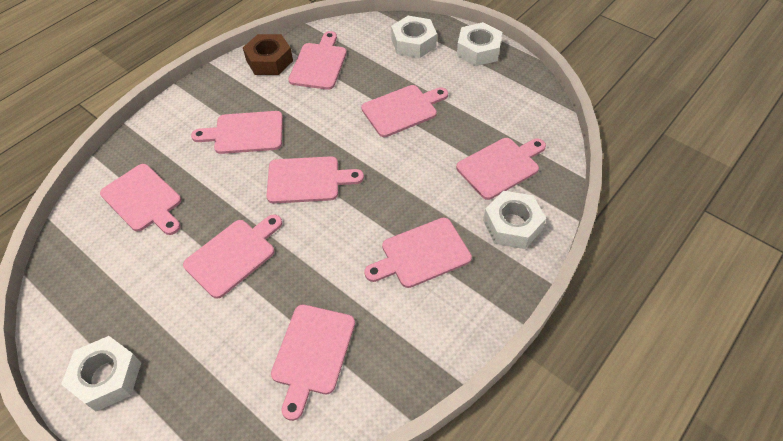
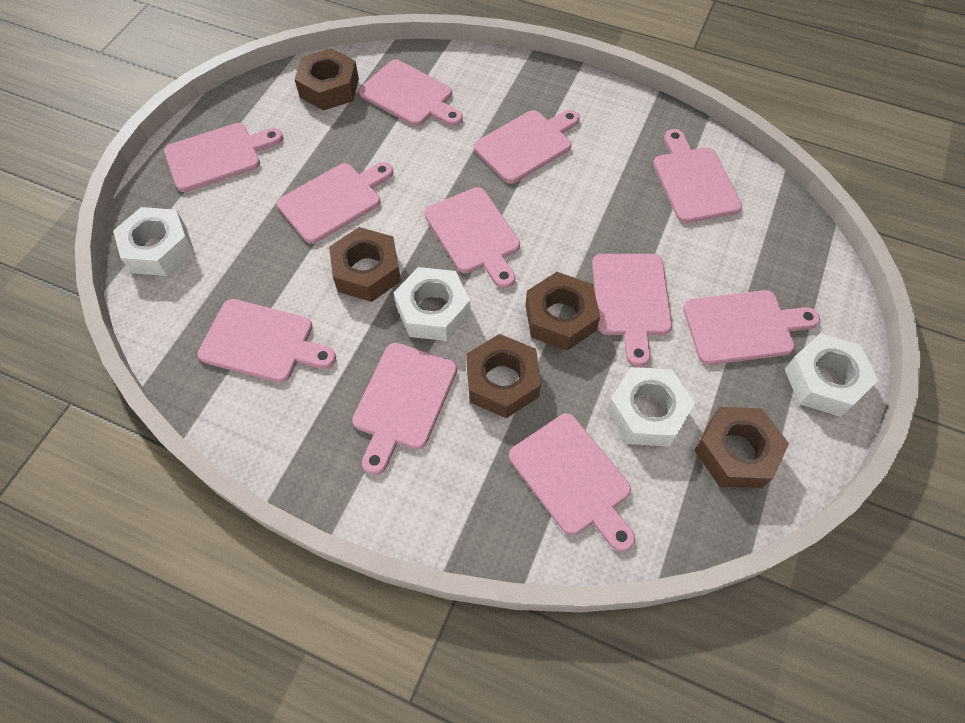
brown nut: [243,34,293,75] = 1 -> [295,48,359,111] [329,227,401,302] [466,334,541,418] [526,272,600,351] [695,407,789,488] = 5
pink cutting board: [100,164,181,235] [183,214,282,299] [191,111,283,154] [266,156,364,203] [271,305,355,421] [288,31,347,90] [361,85,448,137] [364,218,472,288] [456,138,546,200] = 9 -> [164,123,283,192] [197,299,336,383] [277,162,393,244] [352,343,457,475] [359,60,463,126] [424,187,520,289] [474,110,580,184] [509,414,635,552] [592,254,672,367] [653,129,742,223] [683,290,820,365] = 11

